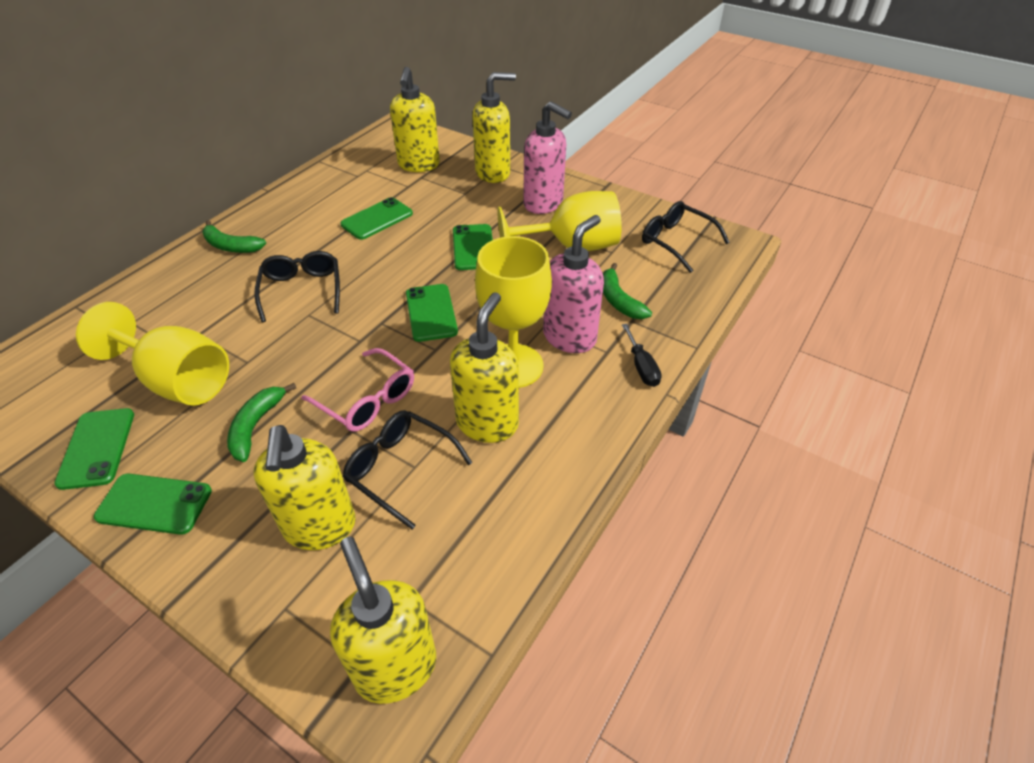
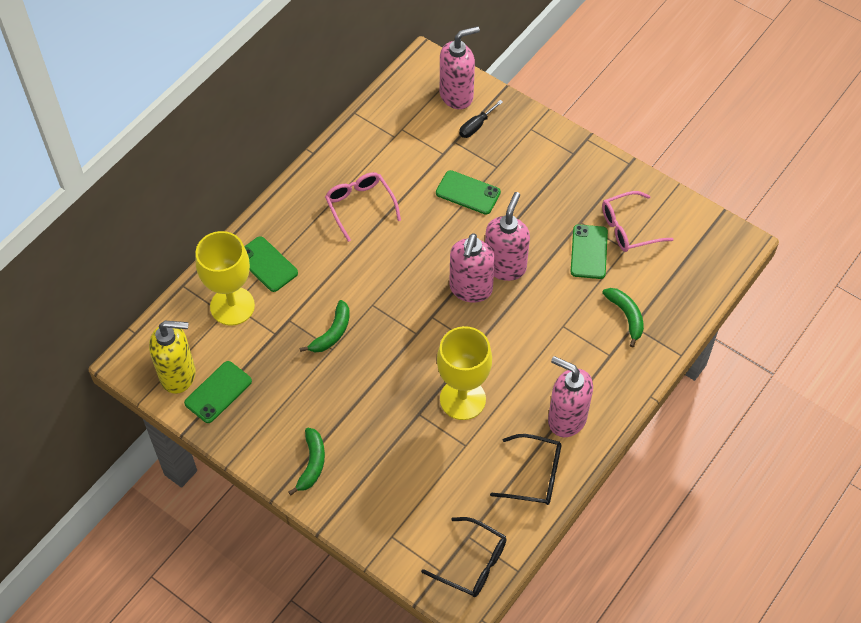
black glasses: [254,251,340,322] [343,410,472,529] [642,201,730,273] = 3 -> [421,517,507,597] [490,434,561,505] = 2
green phone: [54,408,134,490] [94,474,212,535] [340,197,413,240] [406,284,458,342] [453,224,493,270] = 5 -> [184,361,252,423] [244,236,298,292] [436,170,501,215] [571,224,608,279] = 4
pink glasses: [301,348,414,432] = 1 -> [325,172,401,242] [602,191,674,252] = 2
pink soap dispenser: [523,101,572,214] [543,215,604,353] = 2 -> [440,26,480,109] [449,233,495,302] [485,192,530,281] [548,356,593,437] = 4
yellow goblet: [76,302,229,406] [475,236,552,388] [497,191,622,251] = 3 -> [195,231,255,326] [437,326,492,420] = 2
yellow soap dispenser: [254,425,356,550] [330,536,436,704] [390,67,440,172] [450,292,519,443] [473,72,516,183] = 5 -> [149,321,195,394] = 1

